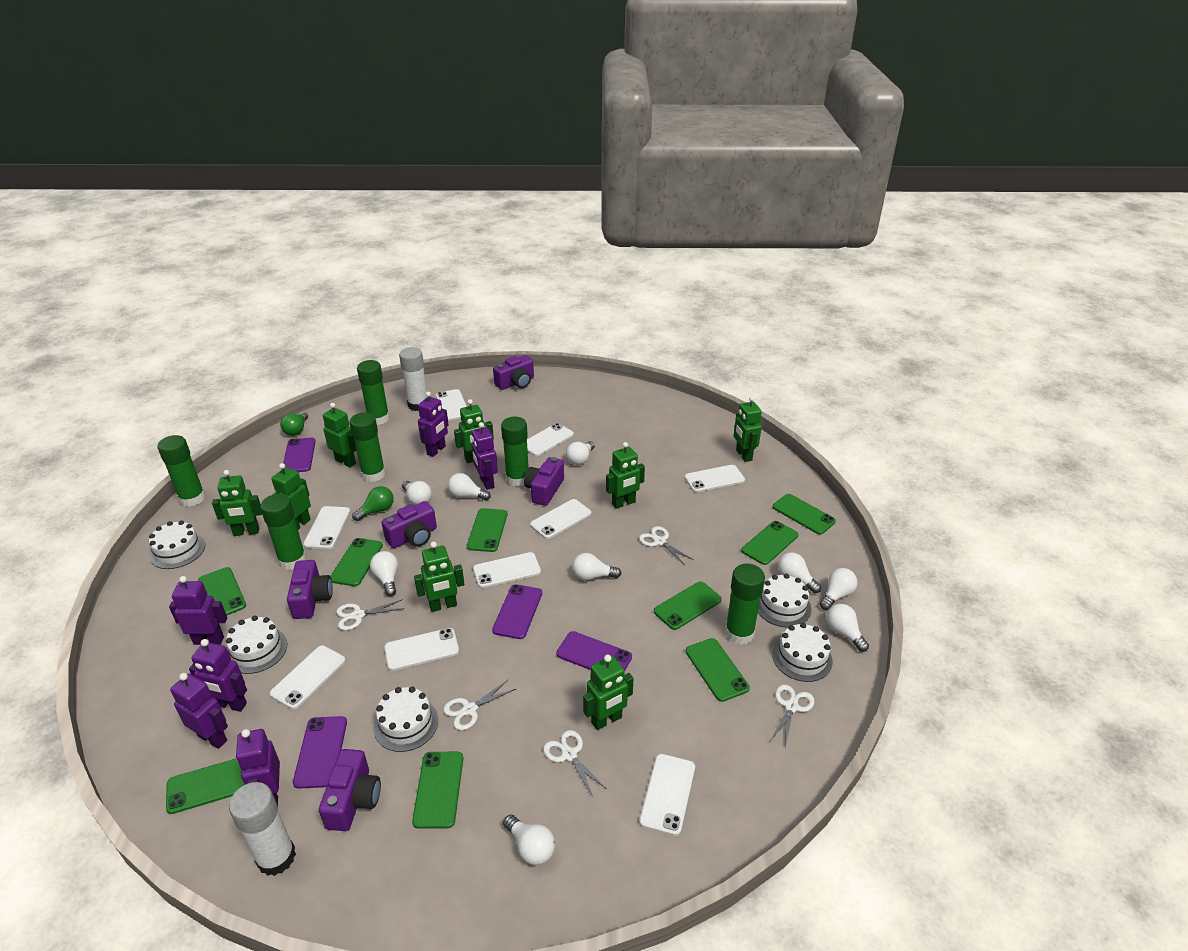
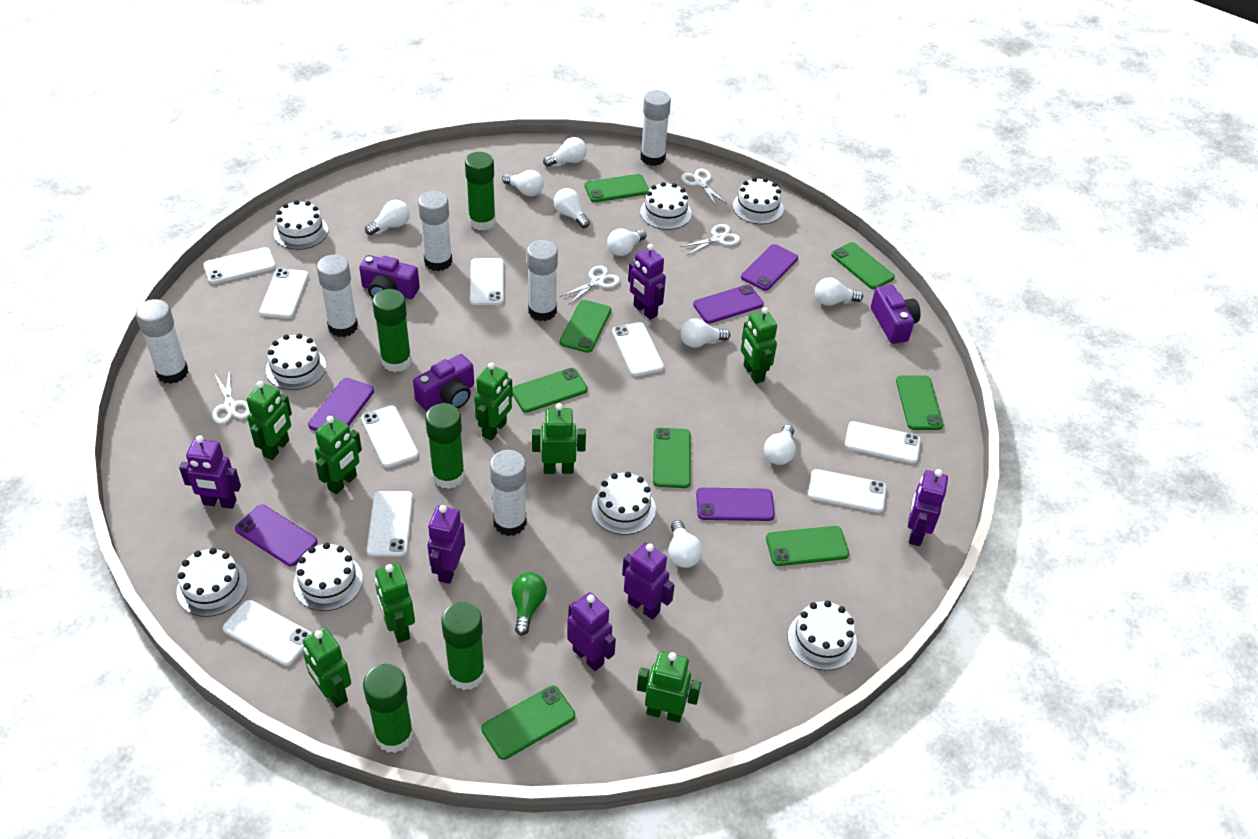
green glue stick: [157,435,205,507] [260,494,306,570] [349,412,385,482] [357,360,390,425] [501,417,529,487] [725,564,765,645] = 6 -> [363,664,414,753] [372,289,412,372] [425,403,465,489] [441,602,485,690] [465,152,496,230] = 5
green light bulb: [280,412,308,436] [352,486,394,521] = 2 -> [512,572,547,635] = 1
green phone: [166,759,245,814] [198,567,246,615] [330,538,383,586] [412,752,463,829] [467,508,508,552] [654,581,722,630] [686,638,750,702] [741,521,799,565] [773,494,836,534] = 9 -> [481,686,575,760] [512,368,588,413] [560,300,611,353] [584,174,649,202] [653,428,691,488] [766,526,849,566] [831,242,895,289] [896,376,944,430] = 8
purple camera: [287,560,333,619] [319,749,381,831] [382,501,437,548] [493,355,534,390] [524,457,564,506] = 5 -> [359,255,420,299] [413,354,474,411] [871,285,921,344] = 3
purple phone: [283,437,316,472] [293,716,347,789] [492,584,542,639] [556,631,632,672] = 4 -> [235,505,318,566] [308,378,374,431] [693,285,764,324] [696,488,775,521] [741,244,798,291] = 5
white cake: [149,520,205,569] [226,616,287,674] [374,687,438,752] [758,574,811,627] [772,623,833,682] = 5 -> [176,548,248,617] [266,334,326,390] [274,200,328,250] [293,542,363,611] [592,472,656,535] [640,182,692,230] [733,177,783,224] [788,600,857,670] = 8
white glue stick: [229,782,296,876] [399,347,427,411] = 2 -> [135,299,188,384] [317,254,358,337] [418,191,452,271] [490,450,527,536] [527,240,558,321] [641,90,671,166] = 6
white scissors: [336,599,405,630] [443,679,517,730] [543,730,607,798] [639,526,694,565] [770,685,814,747] = 5 -> [212,370,251,424] [560,266,620,304] [680,224,740,255] [681,169,727,206] = 4

